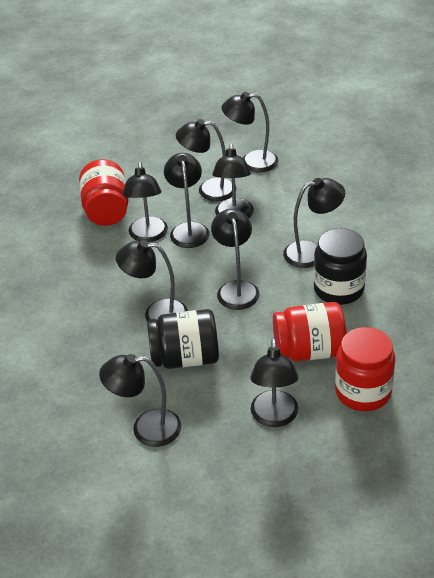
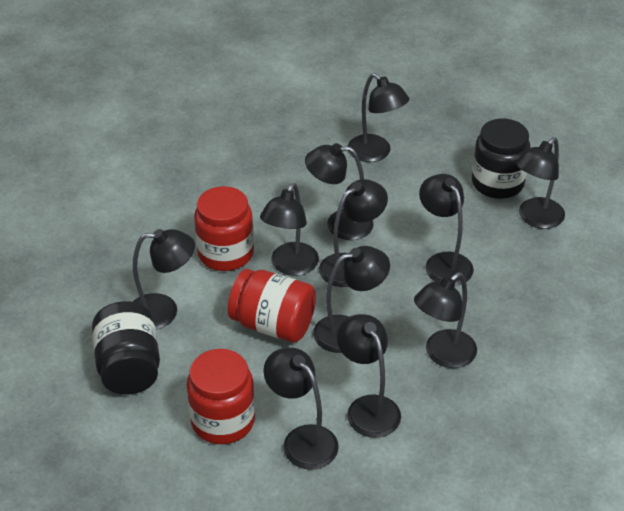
black lamp: [99,354,182,447] [116,240,188,321] [123,162,168,242] [164,153,209,248] [176,119,237,201] [211,209,260,310] [212,143,254,218] [221,92,278,172] [250,338,298,427] [283,178,345,268] = 10 -> [133,229,195,329] [260,183,319,276] [264,348,339,470] [305,143,374,240] [313,246,390,353] [319,179,388,287] [337,314,401,438] [348,73,409,162] [414,272,477,368] [419,174,474,286] [515,137,565,229] = 11

